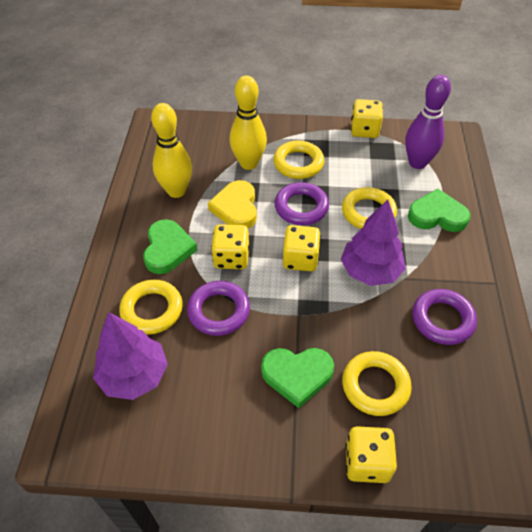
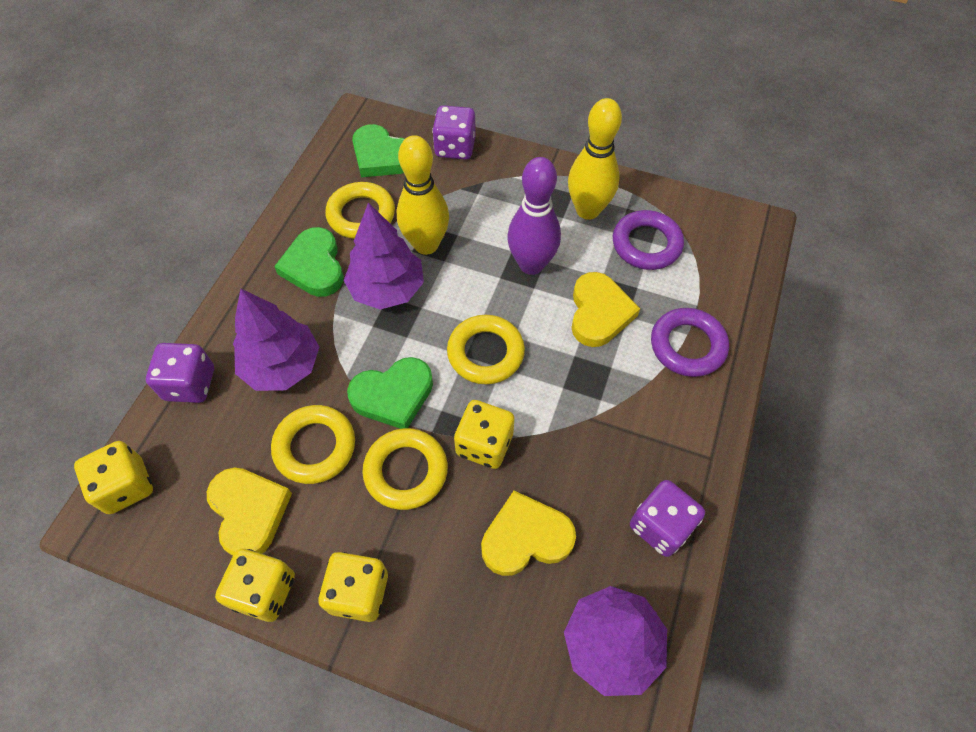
purple dice: none = 0 -> [146,343,214,403] [432,105,476,160] [630,480,705,557] = 3
purple ring: [187,281,250,336] [275,182,329,225] [412,289,477,345] = 3 -> [613,210,684,270] [651,308,729,377] = 2
purple tree: [93,312,168,400] [341,200,406,286] = 2 -> [233,289,319,391] [344,202,424,310] [564,586,667,696] = 3
yellow heart: [208,180,257,229] = 1 -> [207,468,292,556] [481,491,576,576] [571,272,640,347] = 3

